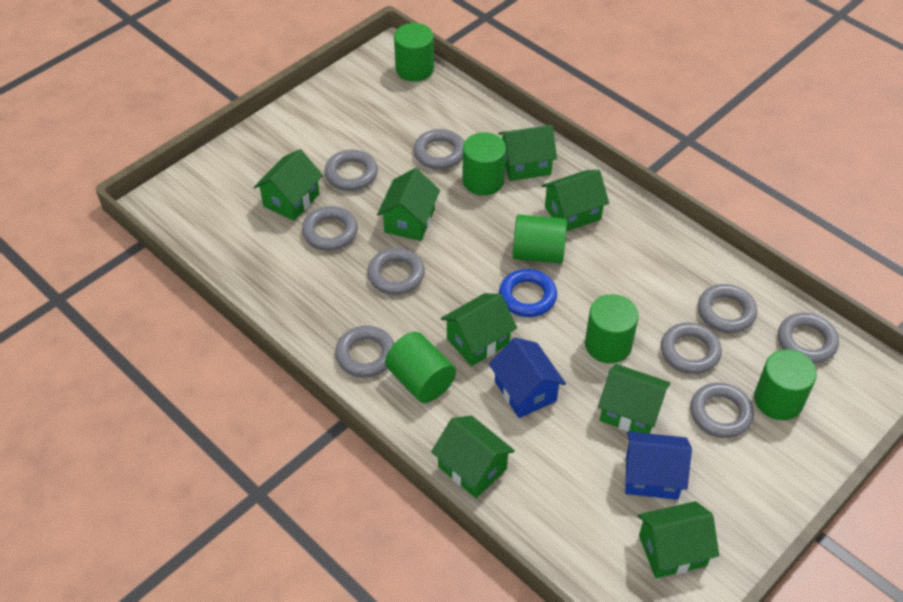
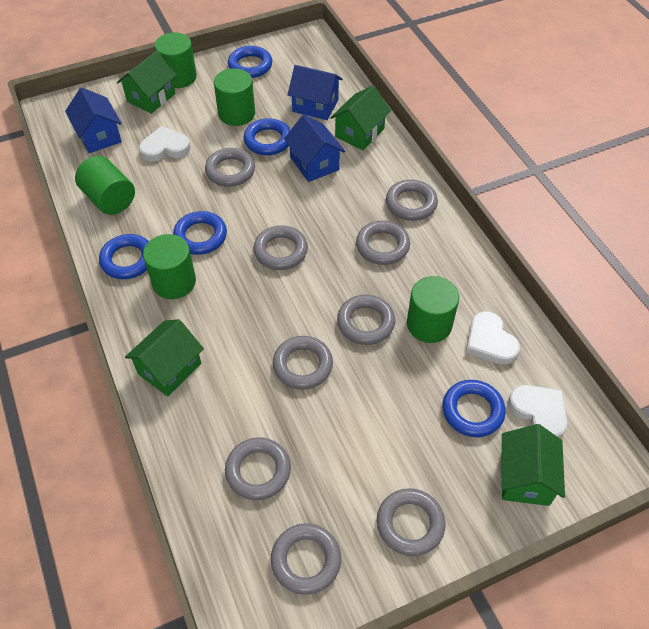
blue house: [489,337,566,418] [625,431,692,500] = 2 -> [65,87,122,153] [284,115,345,182] [288,65,342,120] = 3
blue ring: [499,269,557,317] = 1 -> [99,234,149,279] [173,211,227,255] [228,46,272,78] [244,118,290,155] [442,380,506,437] = 5
green cylinder: [385,332,456,403] [394,23,434,82] [462,132,506,195] [513,214,567,264] [585,294,639,363] [754,349,817,420] = 6 -> [75,156,135,215] [143,234,196,299] [154,33,197,88] [214,68,255,126] [407,276,459,343] = 5
green house: [254,149,323,221] [377,168,440,241] [431,416,515,498] [441,293,517,366] [498,125,557,181] [542,169,609,232] [598,364,671,434] [638,501,719,578] = 8 -> [117,51,177,114] [125,319,204,397] [330,85,391,150] [501,424,565,506] = 4
white heart: none = 0 -> [139,126,191,162] [466,311,520,365] [508,385,568,438] = 3

